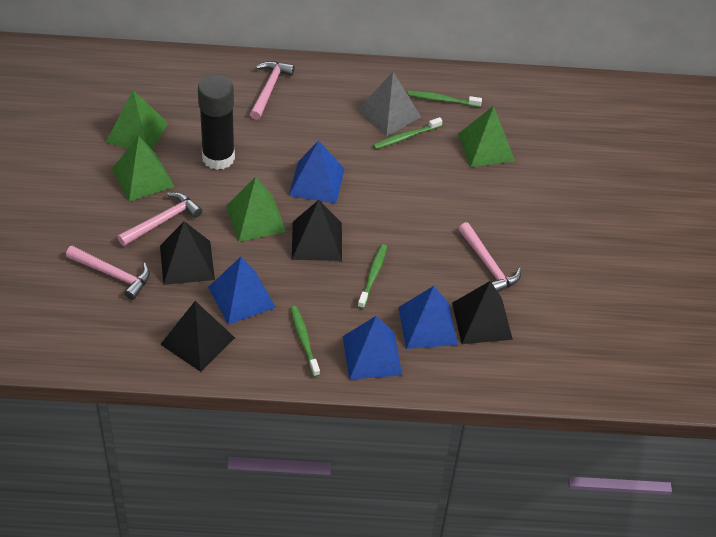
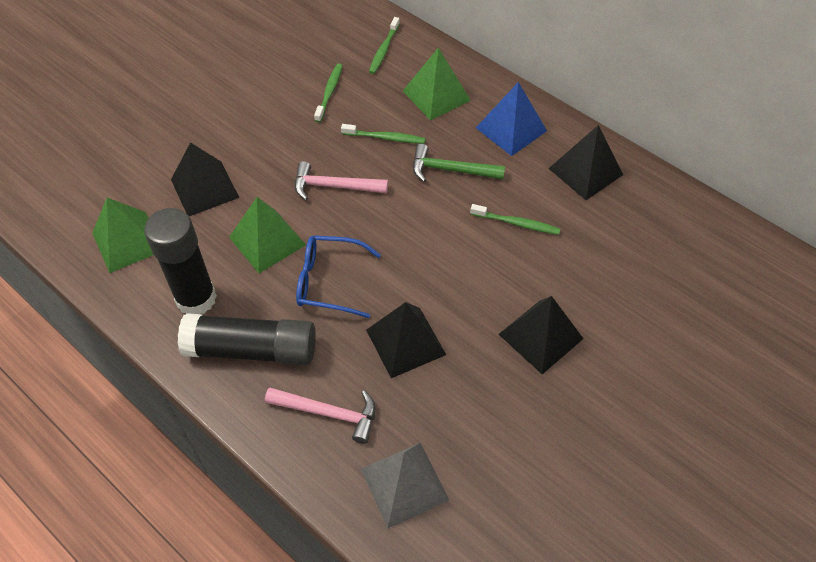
black glue stick: [198,75,235,170] = 1 -> [144,208,217,314] [178,313,316,365] = 2
blue glasses: none = 0 -> [296,235,381,318] = 1
blue pyramid: [208,257,276,325] [289,140,345,204] [343,316,402,380] [398,286,458,349] = 4 -> [476,82,547,156] = 1
green hammer: none = 0 -> [413,144,505,182] = 1
green pyramid: [106,90,168,150] [112,135,175,201] [226,177,287,242] [458,106,515,167] = 4 -> [92,198,153,273] [229,197,306,273] [403,47,471,120] = 3
pink hammer: [66,246,150,300] [117,192,202,246] [250,61,295,120] [458,222,521,292] = 4 -> [265,387,376,444] [295,161,388,200] = 2

